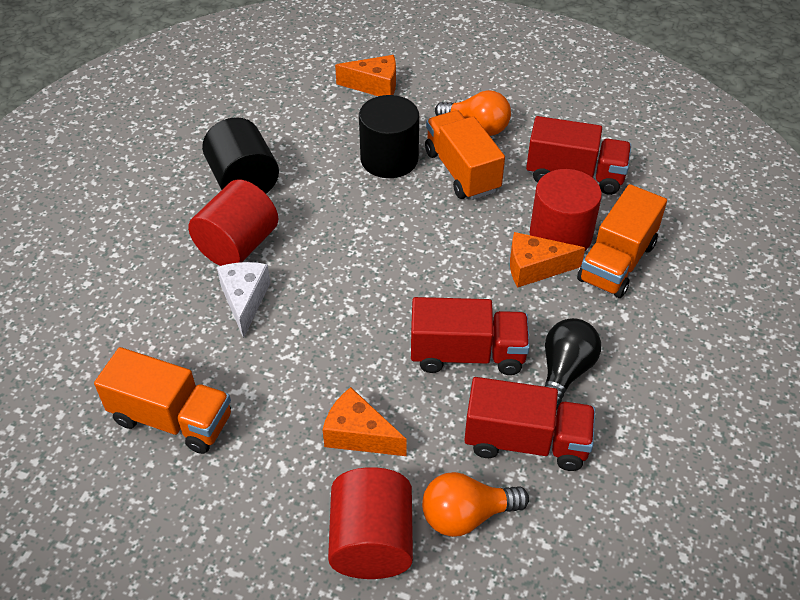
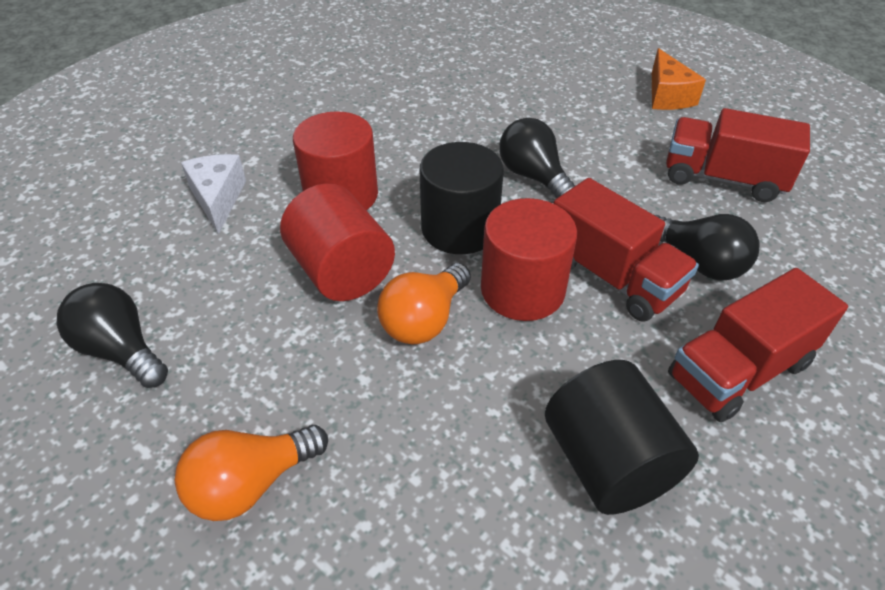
black light bulb: [544,318,601,410] = 1 -> [57,283,168,388] [499,118,575,198] [655,214,760,280] = 3
orange cheese: [322,387,407,456] [335,55,396,96] [510,232,585,288] = 3 -> [652,48,706,110] = 1
orange truck: [94,347,231,454] [425,110,505,200] [577,184,667,298] = 3 -> none = 0

